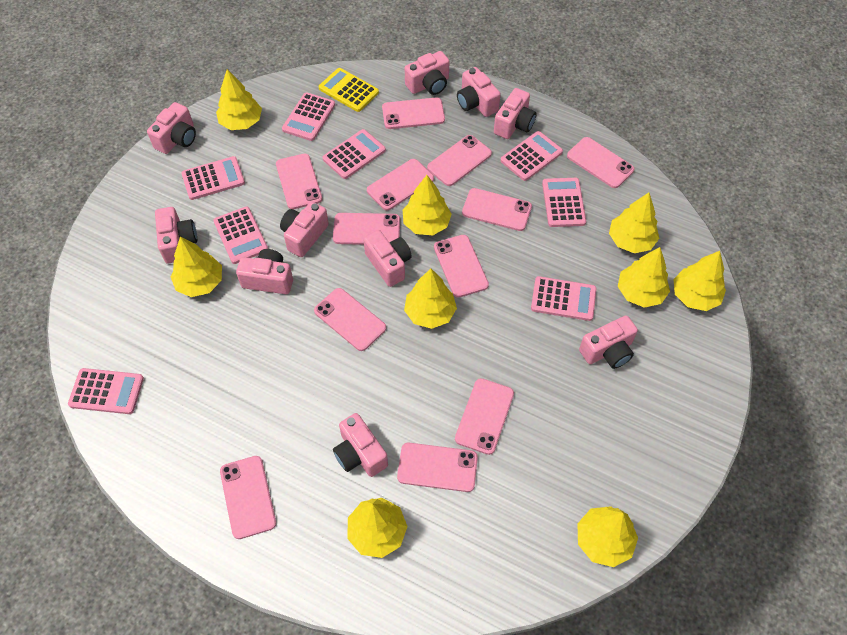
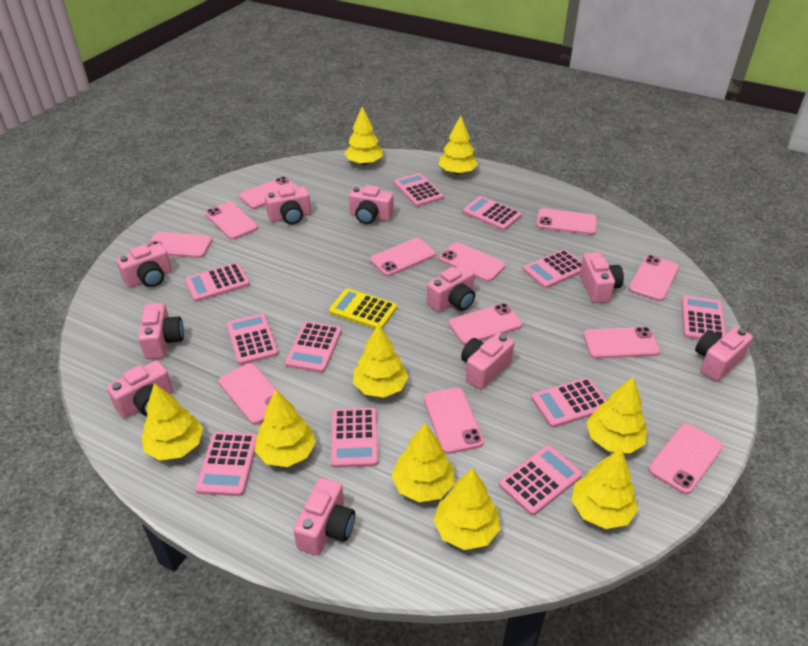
pink calculator: [68,368,144,414] [181,156,245,200] [213,206,268,264] [282,92,335,141] [322,129,386,179] [500,131,563,181] [531,276,597,321] [542,178,586,227] = 8 -> [185,263,250,302] [195,432,257,496] [227,313,278,365] [285,321,342,373] [331,407,378,468] [394,173,444,207] [463,196,521,230] [499,445,583,516] [523,249,582,288] [531,378,607,428] [681,296,726,340] = 11

